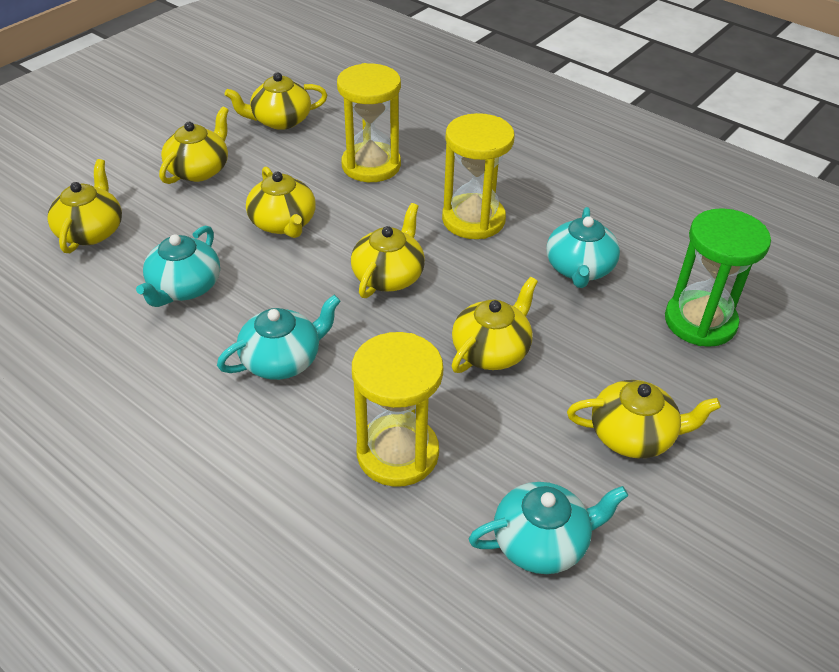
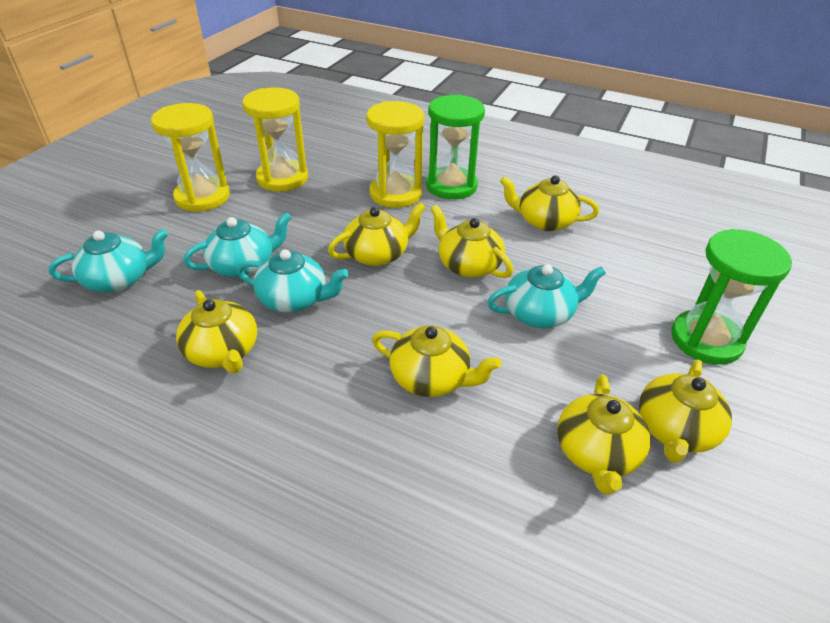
green hourglass: [665,208,771,347] = 1 -> [426,94,485,199] [671,229,792,365] = 2

